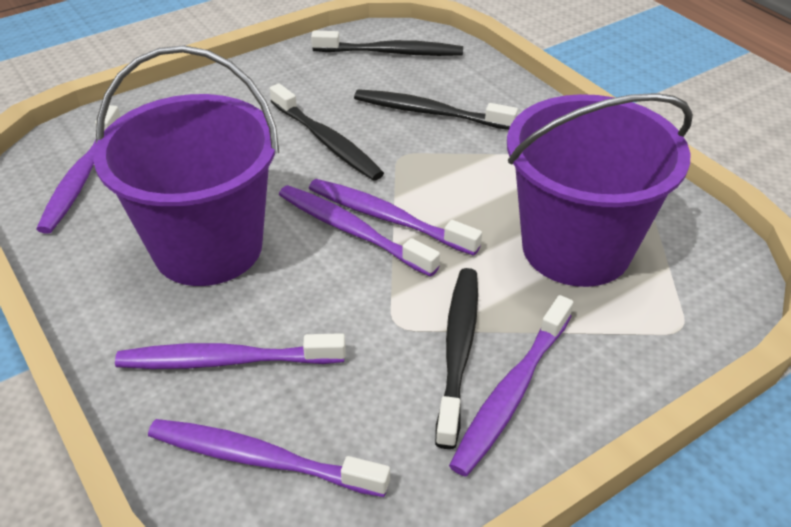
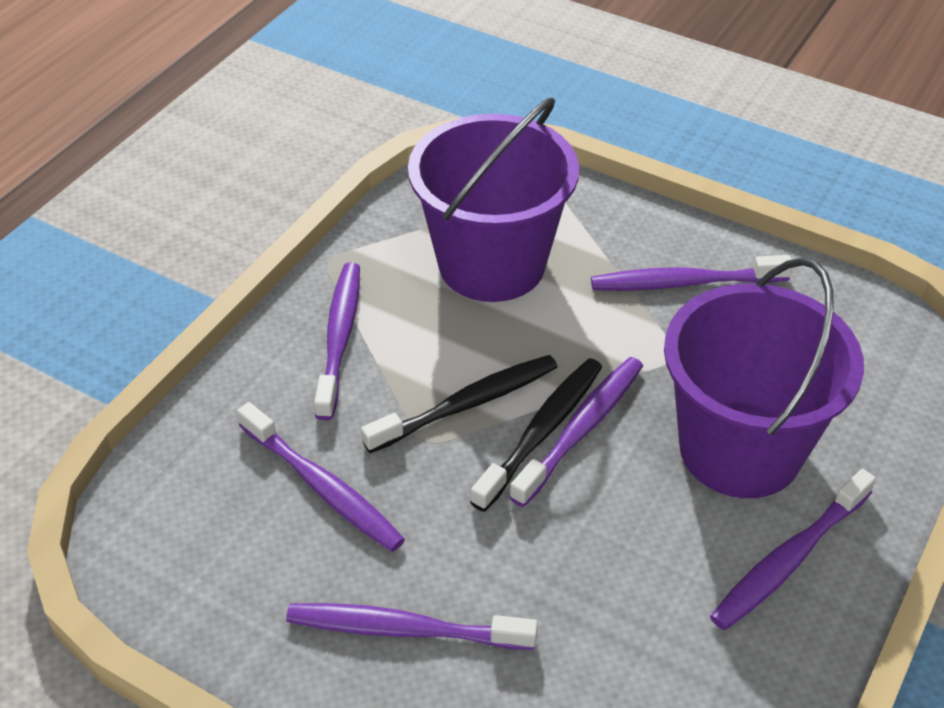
black toothbrush: [270,83,384,181] [311,30,463,56] [354,89,518,130] [435,268,478,449] = 4 -> [361,355,557,453] [470,358,602,512] = 2

